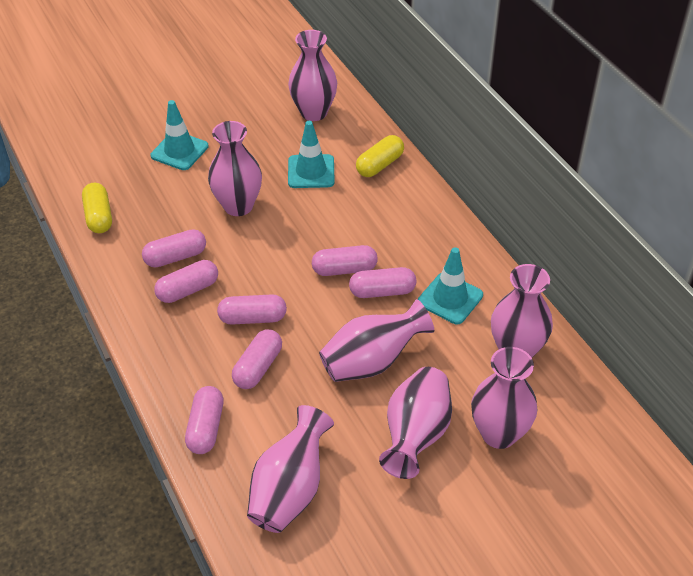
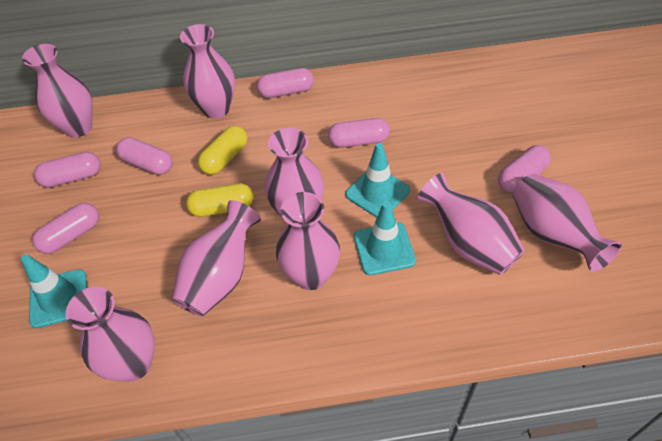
pink capsule: [142,229,206,267] [154,260,218,303] [185,386,224,454] [217,294,287,325] [232,329,282,389] [312,245,378,276] [349,267,416,298] = 7 -> [32,203,99,254] [34,152,100,188] [116,137,172,175] [257,68,314,98] [328,118,390,148] [498,145,551,192] = 6
pink vase: [208,121,262,216] [247,405,334,533] [288,30,337,121] [319,299,434,382] [379,367,452,479] [471,347,537,449] [491,264,553,358] = 7 -> [22,44,93,137] [66,287,155,382] [172,200,261,316] [180,24,235,119] [265,128,324,217] [276,192,340,290] [417,173,525,275] [513,174,622,272] = 8

